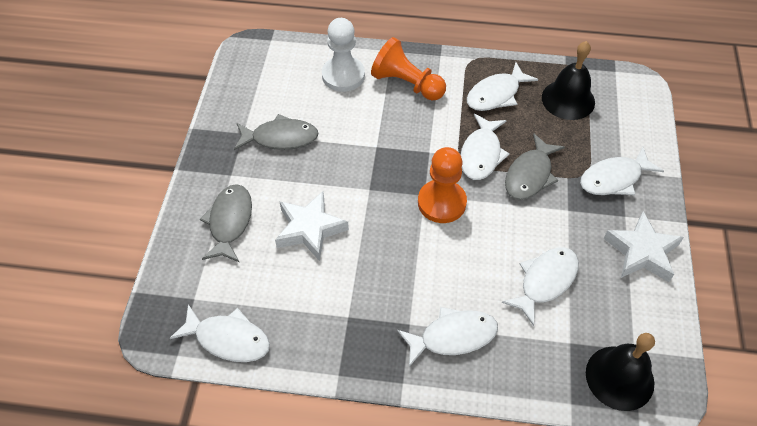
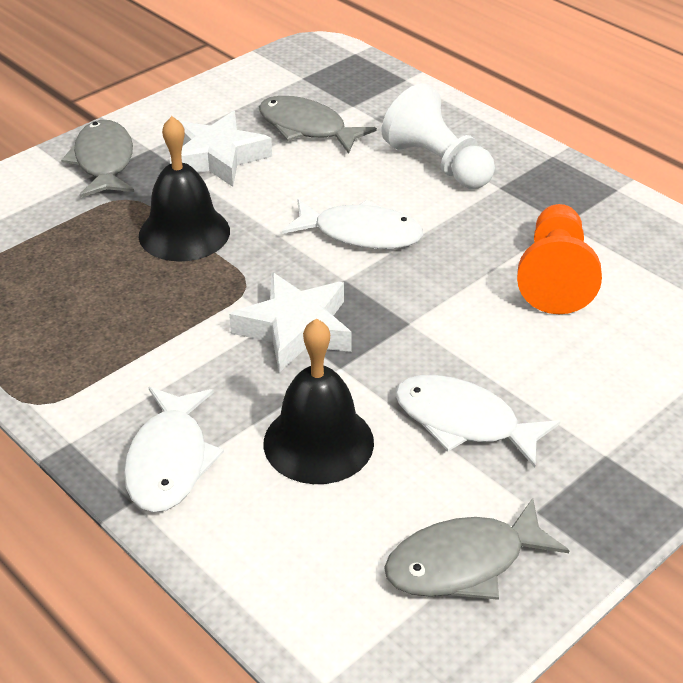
orange pawn: [371,37,446,100] [418,147,467,223] = 2 -> [517,204,602,314] = 1
white fish: [170,304,270,362] [397,307,498,367] [461,113,510,180] [467,62,538,111] [501,247,579,326] [580,147,664,195] = 6 -> [124,387,224,512] [282,199,423,249] [395,375,561,468] = 3

